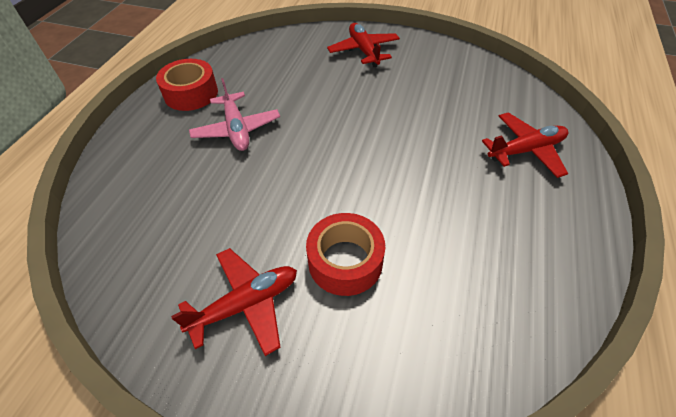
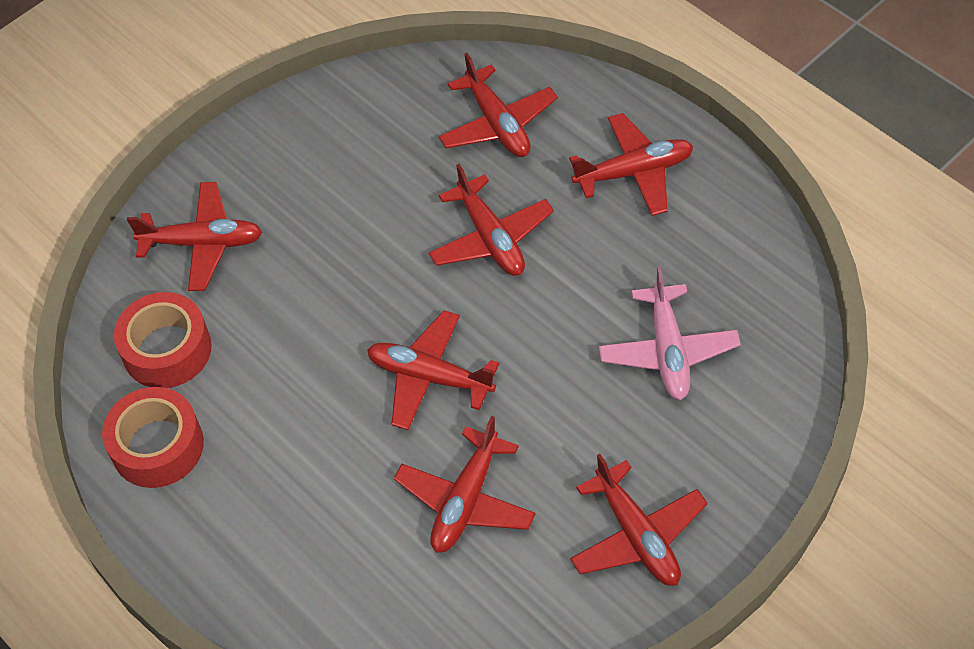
red plane: [171,248,297,356] [327,23,400,67] [482,112,568,178] = 3 -> [127,182,262,291] [367,310,499,430] [394,416,536,553] [429,164,554,276] [439,53,558,157] [569,113,694,216] [570,454,708,586] = 7

